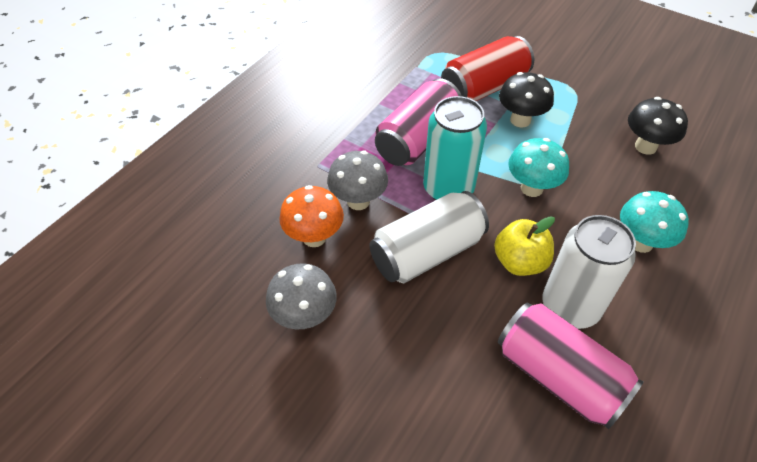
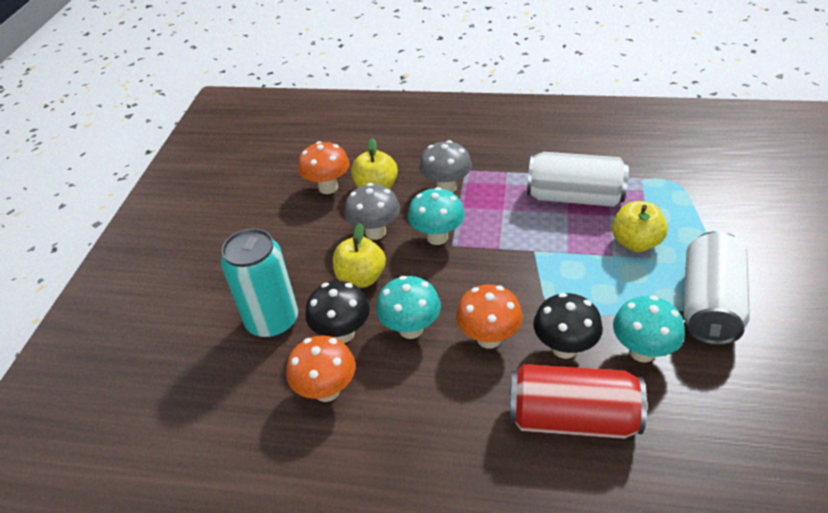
orange mushroom: [279,185,344,247] = 1 -> [286,335,355,402] [298,141,349,194] [456,284,523,349] = 3
pink can: [375,78,462,166] [498,303,644,430] = 2 -> none = 0
turquoise mushroom: [508,138,569,197] [620,191,689,253] = 2 -> [376,276,441,339] [408,187,465,245] [613,296,685,362] = 3
yellow apple: [494,216,555,276] = 1 -> [333,223,386,288] [351,138,398,189] [612,201,668,252] = 3

